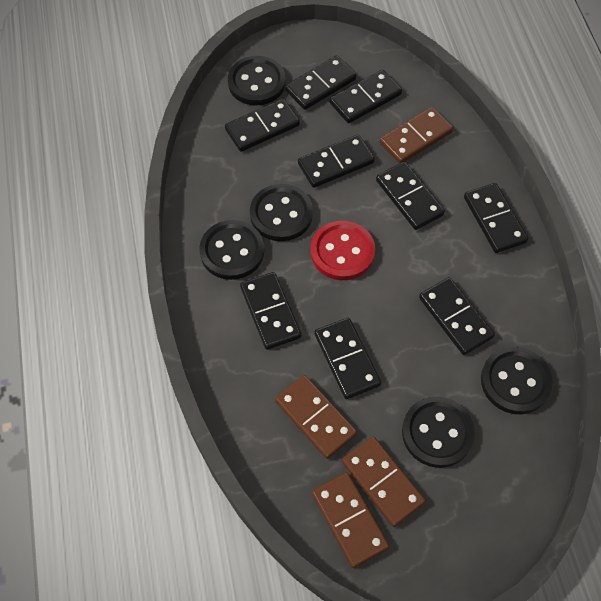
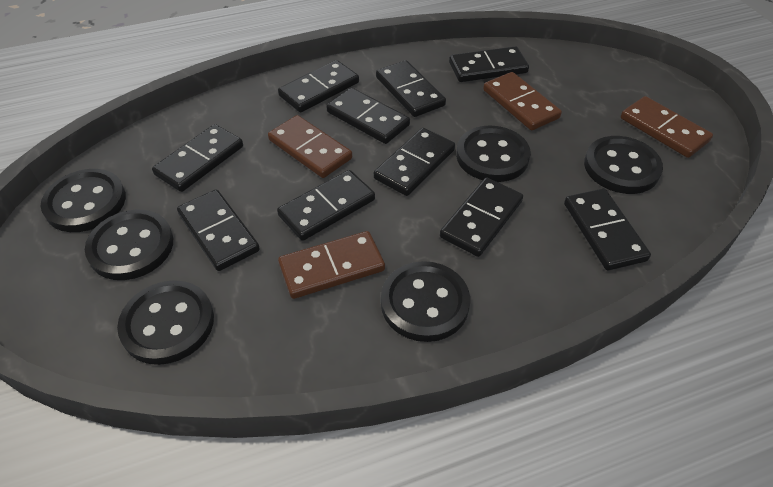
black button: [199,220,264,280] [228,56,286,105] [250,184,313,241] [402,396,475,468] [481,346,553,414] = 5 -> [41,169,126,232] [85,210,173,280] [117,280,214,365] [381,261,470,342] [456,125,531,182] [584,136,663,194] = 6
black domino: [225,99,300,152] [240,272,301,350] [285,56,356,110] [298,135,375,188] [315,318,381,399] [330,70,402,123] [376,162,445,230] [419,277,495,355] [464,183,528,253] = 9 -> [152,124,243,192] [177,189,260,271] [277,170,375,241] [278,60,359,112] [326,88,410,144] [374,128,455,196] [376,60,446,117] [440,177,523,257] [449,46,529,82] [564,189,651,270] = 10
red button: [311,221,375,280] = 1 -> none = 0

